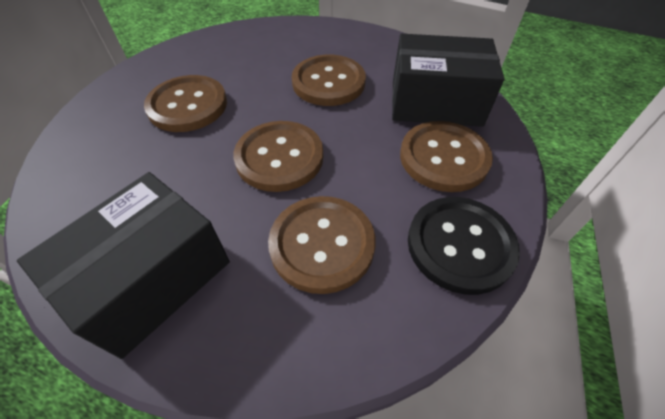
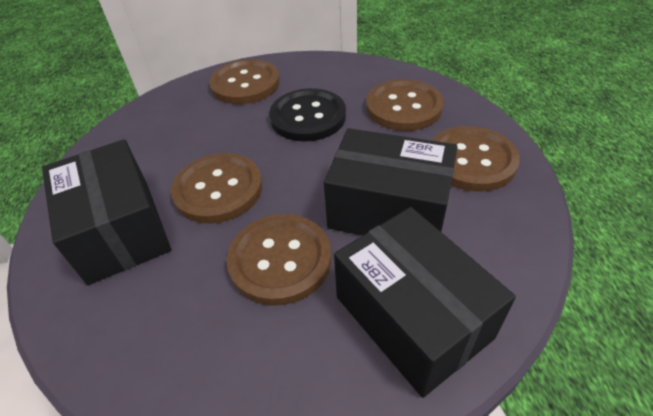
black box: [17,172,230,359] [392,34,504,127] = 2 -> [42,139,171,285] [324,128,458,236] [334,207,516,398] = 3

